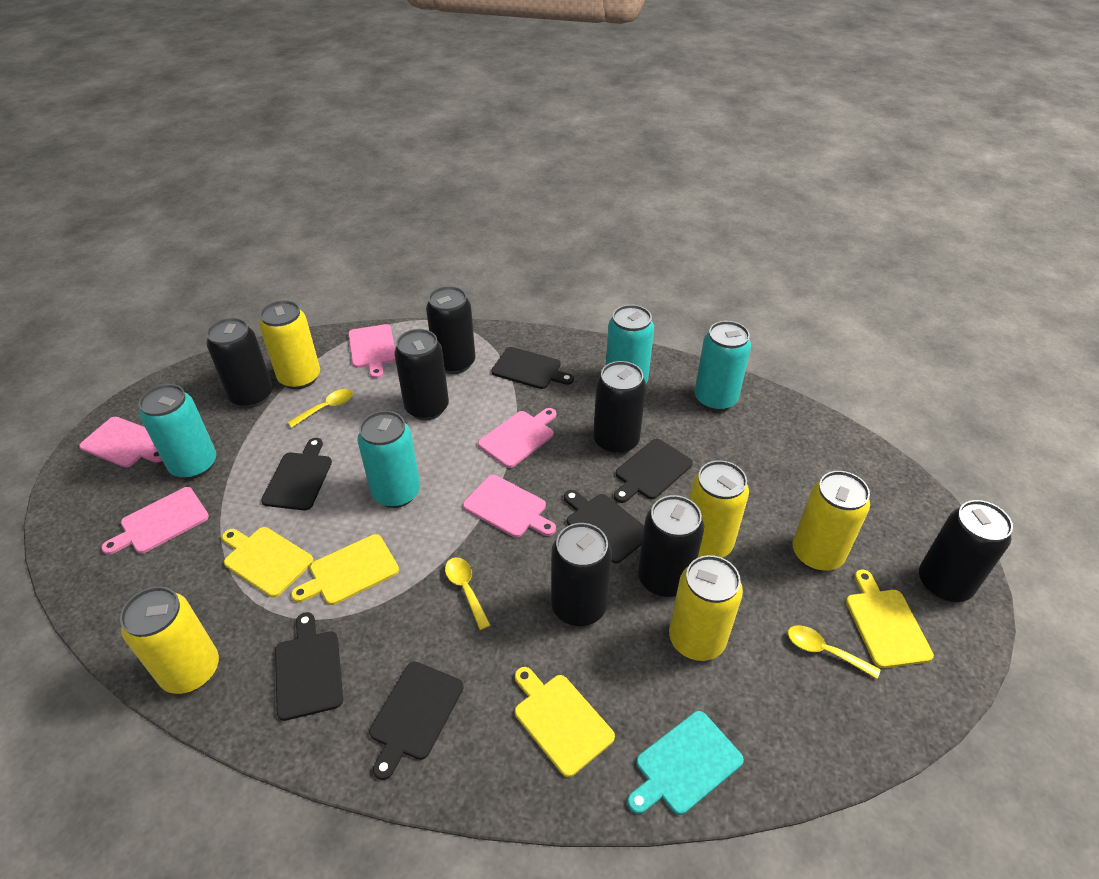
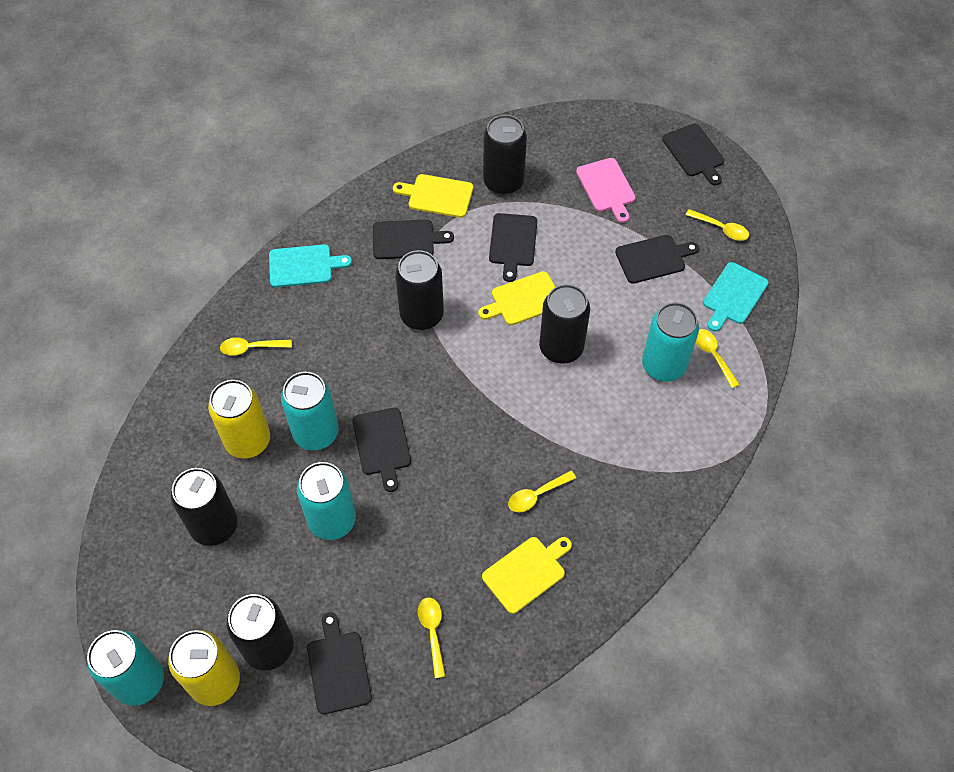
black can: [207,318,273,408] [395,329,449,420] [426,286,475,374] [551,523,612,626] [593,361,646,455] [638,495,704,597] [919,500,1013,602] = 7 -> [171,468,238,546] [227,594,294,670] [395,250,444,330] [483,115,527,195] [539,284,590,364] = 5
pink cutting board: [79,417,162,467] [101,487,209,555] [348,324,396,379] [463,475,556,537] [478,408,556,468] = 5 -> [576,158,636,223] = 1
turquoise cutting board: [628,711,744,815] = 1 -> [269,244,352,288] [703,262,769,332] = 2
yellow can: [120,586,219,694] [259,300,320,389] [669,555,743,661] [689,460,749,558] [792,471,870,571] = 5 -> [168,630,240,706] [208,380,270,459] = 2
yellow cutting board: [222,527,314,597] [291,534,399,605] [515,667,615,777] [846,570,934,668] = 4 -> [393,174,473,218] [478,271,555,325] [482,537,572,614] = 3
yellow spoon: [287,389,353,428] [445,557,491,630] [788,625,881,679] = 3 -> [220,338,292,356] [418,597,445,678] [508,471,576,512] [686,209,749,241] [696,329,740,388] = 5

